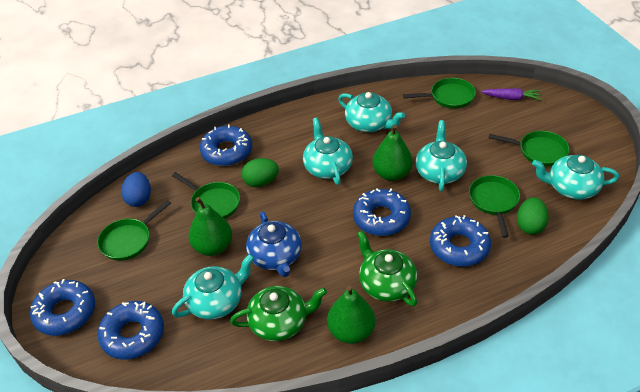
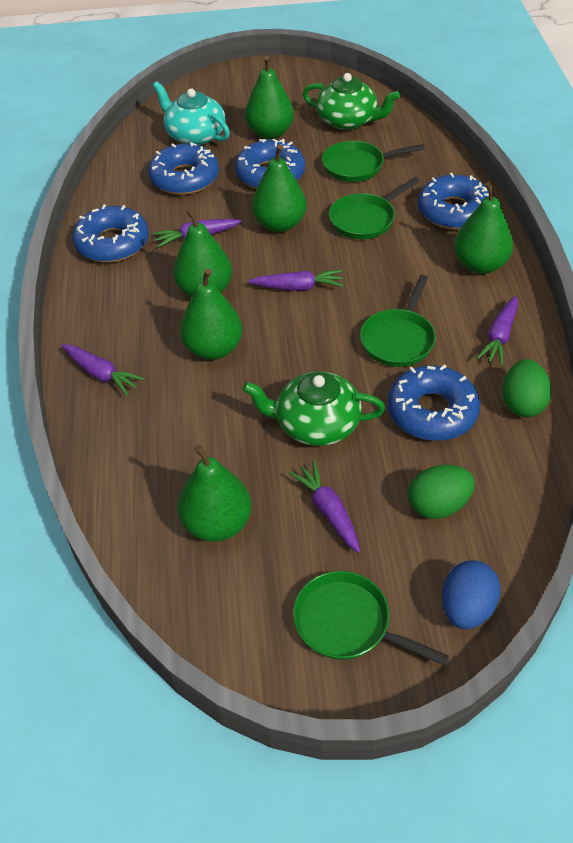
blue teapot: [246,211,302,277] = 1 -> none = 0
green pan: [97,200,171,261] [172,172,240,219] [403,78,476,109] [469,175,520,238] [489,131,569,166] = 5 -> [293,571,449,666] [322,141,425,182] [329,177,420,239] [360,275,436,367] = 4
green pear: [189,197,232,256] [327,285,375,344] [372,124,413,181] = 3 -> [173,208,232,297] [177,445,252,542] [180,268,243,360] [245,56,294,139] [252,144,307,232] [454,182,513,274] = 6
purple carrot: [481,88,541,100] = 1 -> [62,344,145,396] [152,219,241,248] [248,270,344,291] [289,461,360,553] [477,296,518,366] = 5
turquoise teapot: [172,254,254,320] [303,118,353,185] [338,92,405,132] [415,120,467,191] [532,155,619,200] = 5 -> [153,81,230,145] = 1

